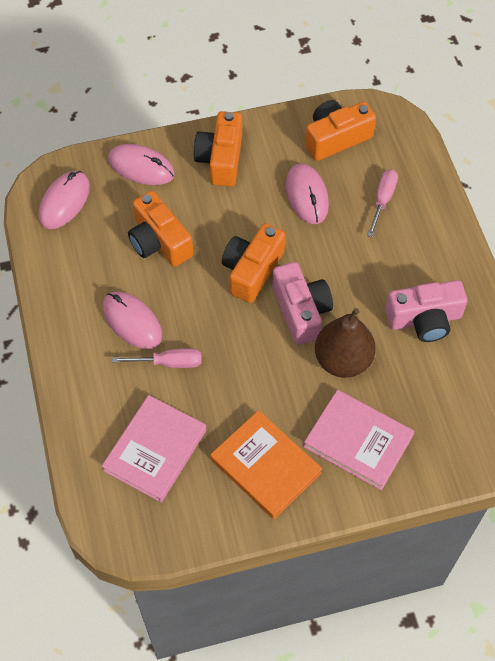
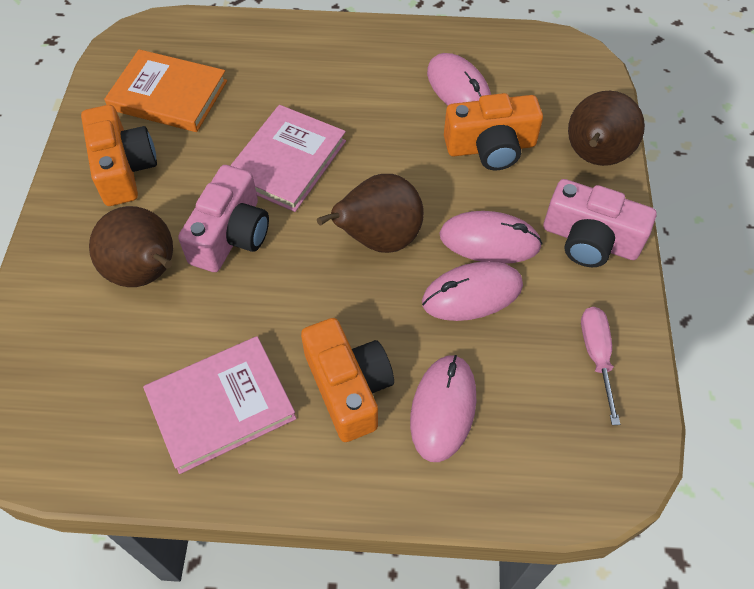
brown pear: [315,308,376,378] = 1 -> [89,206,173,287] [317,174,424,253] [568,91,645,166] = 3
orange camera: [128,191,193,267] [194,111,242,187] [222,223,285,303] [305,100,376,161] = 4 -> [81,105,157,206] [301,318,394,442] [444,93,543,170] = 3
pink screwdriver: [112,348,202,368] [367,169,398,237] = 2 -> [581,307,620,425] = 1

